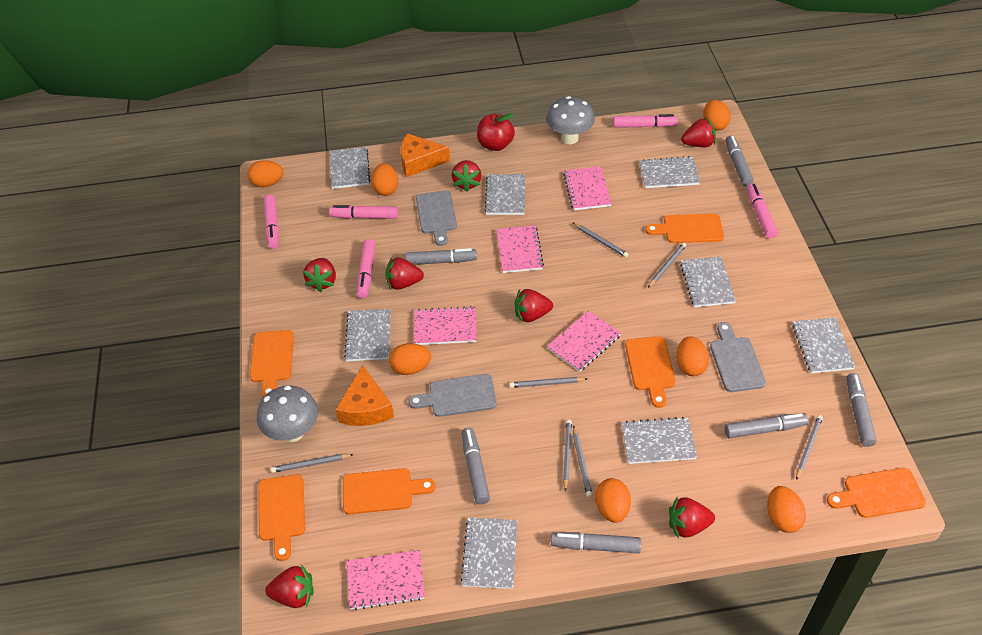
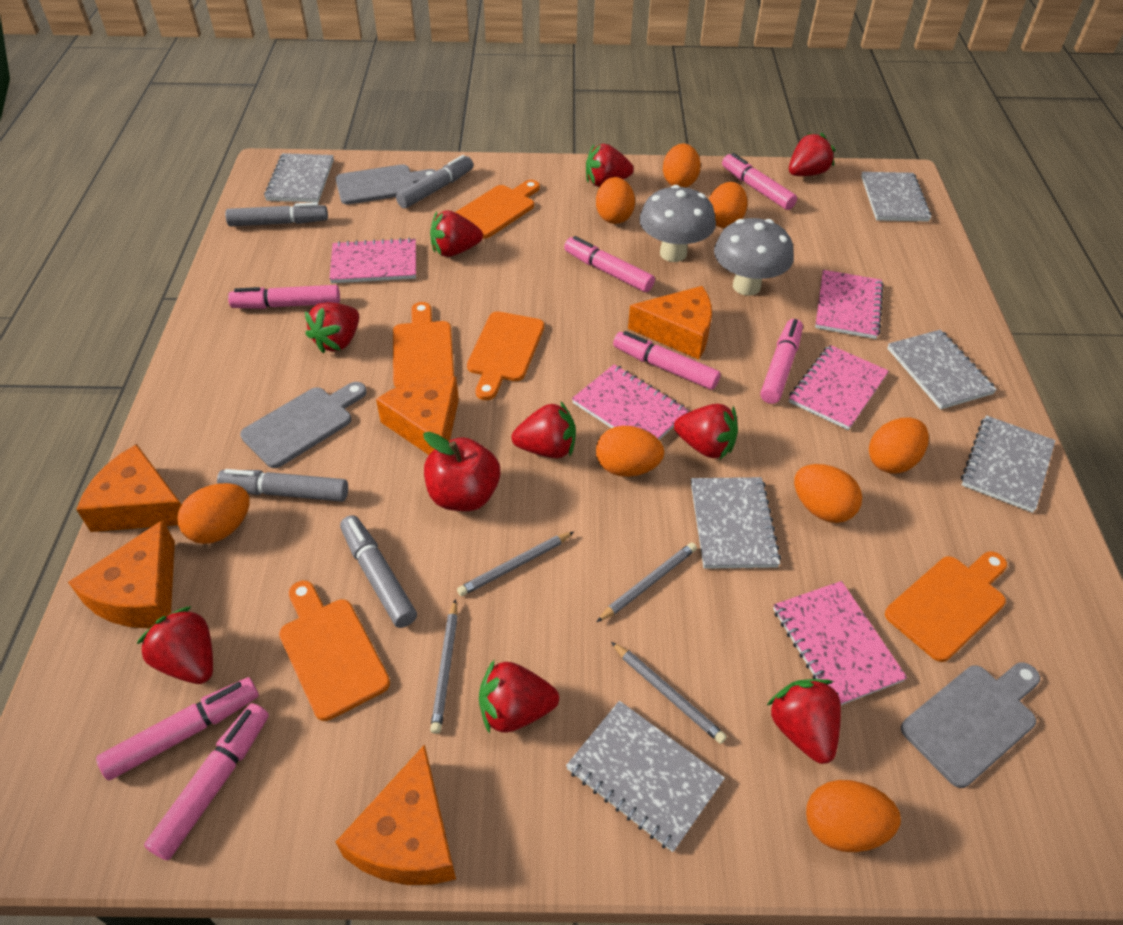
grey marker: [405,248,477,265] [462,427,490,504] [551,532,641,553] [725,136,754,187] [725,413,808,438] [847,373,877,447] = 6 -> [217,469,348,502] [225,202,328,226] [340,515,417,628] [396,155,473,209] = 4
grey notebook: [330,147,370,189] [344,309,391,361] [460,518,517,589] [485,174,525,215] [621,417,697,464] [639,156,700,188] [680,256,736,307] [792,317,855,373] = 8 -> [264,153,334,202] [566,701,725,852] [691,477,781,569] [861,172,932,222] [887,330,997,410] [961,415,1055,513] = 6
grey pencil: [271,454,354,473] [509,377,587,388] [563,420,572,492] [572,222,628,257] [573,425,592,497] [648,243,686,288] [796,415,823,480] = 7 -> [430,599,458,734] [457,532,574,596] [597,542,697,622] [611,642,727,744] = 4
orange cheese: [336,365,394,426] [400,133,450,177] = 2 -> [68,520,175,628] [76,444,181,532] [336,744,456,885] [376,376,459,455] [628,286,712,359] = 5
orange cutting board: [250,330,294,397] [258,474,305,561] [343,468,436,514] [625,336,676,408] [645,214,724,243] [827,468,926,518] = 6 -> [279,581,390,721] [393,302,454,387] [455,180,540,239] [467,311,544,400] [885,551,1007,662] = 5
orange egg: [247,160,283,188] [371,163,398,196] [389,343,431,375] [595,478,631,523] [676,336,709,376] [703,100,731,130] [767,486,806,533] = 7 -> [177,483,250,544] [596,177,635,224] [596,426,664,477] [663,144,701,187] [709,182,748,228] [794,464,862,523] [806,780,901,852] [869,418,929,474] = 8
pink marker: [264,195,279,249] [329,205,398,219] [357,239,376,299] [613,114,678,128] [746,183,778,238] = 5 -> [96,677,259,781] [144,703,269,860] [228,285,340,309] [564,236,655,292] [613,331,721,390] [722,153,797,210] [760,319,803,404] = 7
red strawberry: [265,564,314,608] [303,258,336,292] [385,257,424,290] [452,160,481,192] [514,289,553,323] [669,497,715,539] [681,118,716,147] = 7 -> [137,606,213,684] [305,302,359,354] [430,210,483,257] [479,660,559,734] [511,402,576,458] [586,144,634,187] [674,404,738,459] [767,679,841,764] [789,133,835,176] = 9

